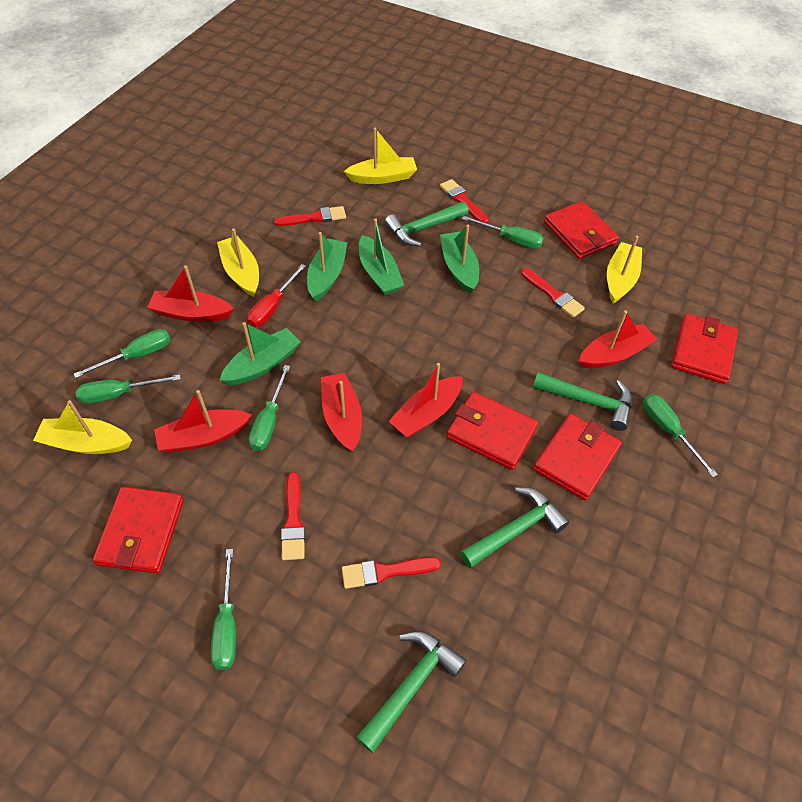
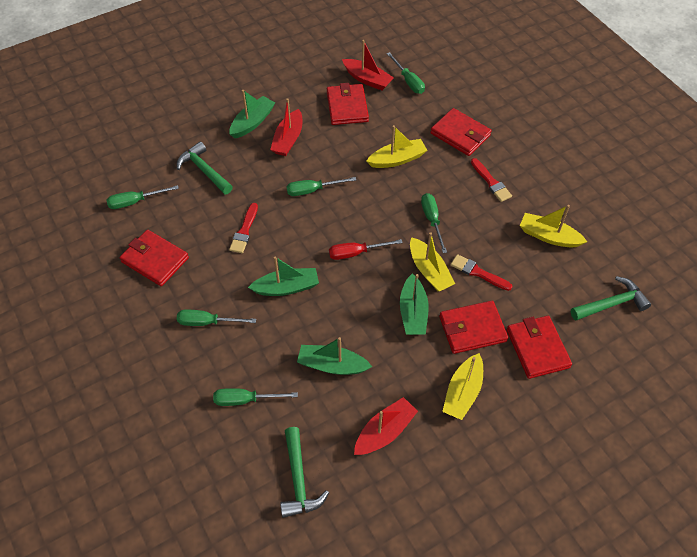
green hammer: [356,631,467,753] [384,201,469,247] [460,487,570,568] [533,372,632,431] = 4 -> [177,141,233,194] [280,427,329,518] [571,276,651,321] = 3
red boat: [147,266,234,322] [154,390,252,453] [321,373,362,452] [389,363,463,437] [579,310,658,368] = 5 -> [270,98,302,156] [342,40,394,90] [354,397,418,455] = 3
red brush: [274,206,346,226] [281,472,305,560] [342,557,441,589] [440,179,489,223] [521,268,585,318] = 5 -> [229,203,258,253] [451,254,513,291] [471,158,512,202] = 3

